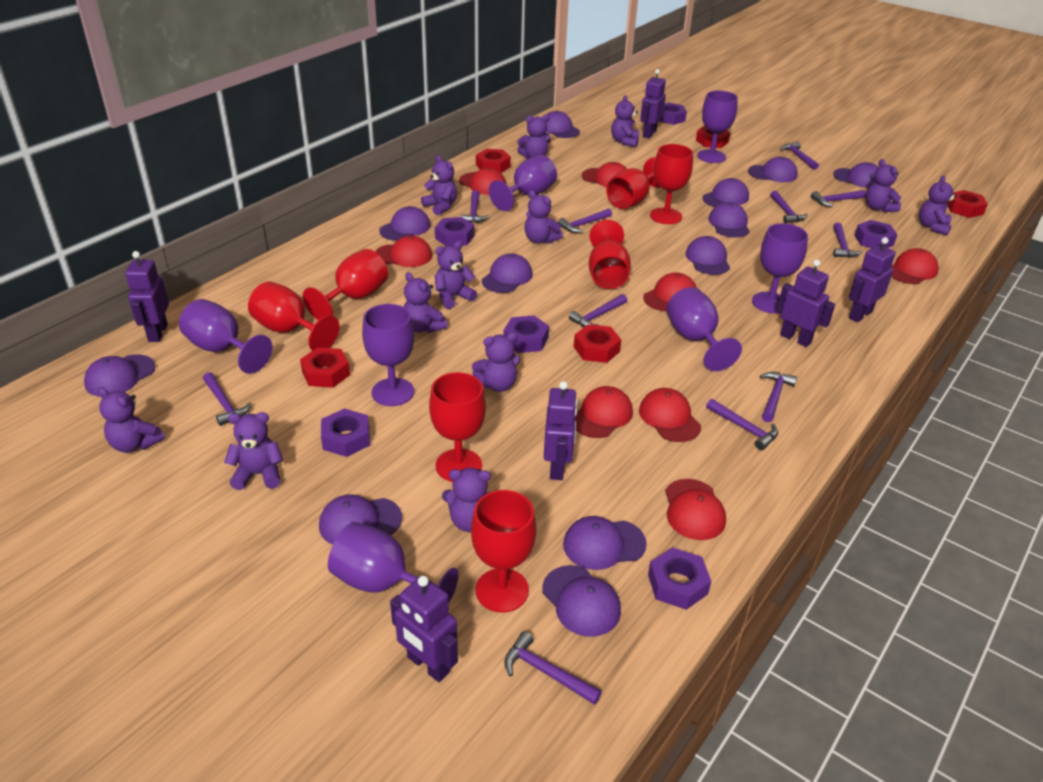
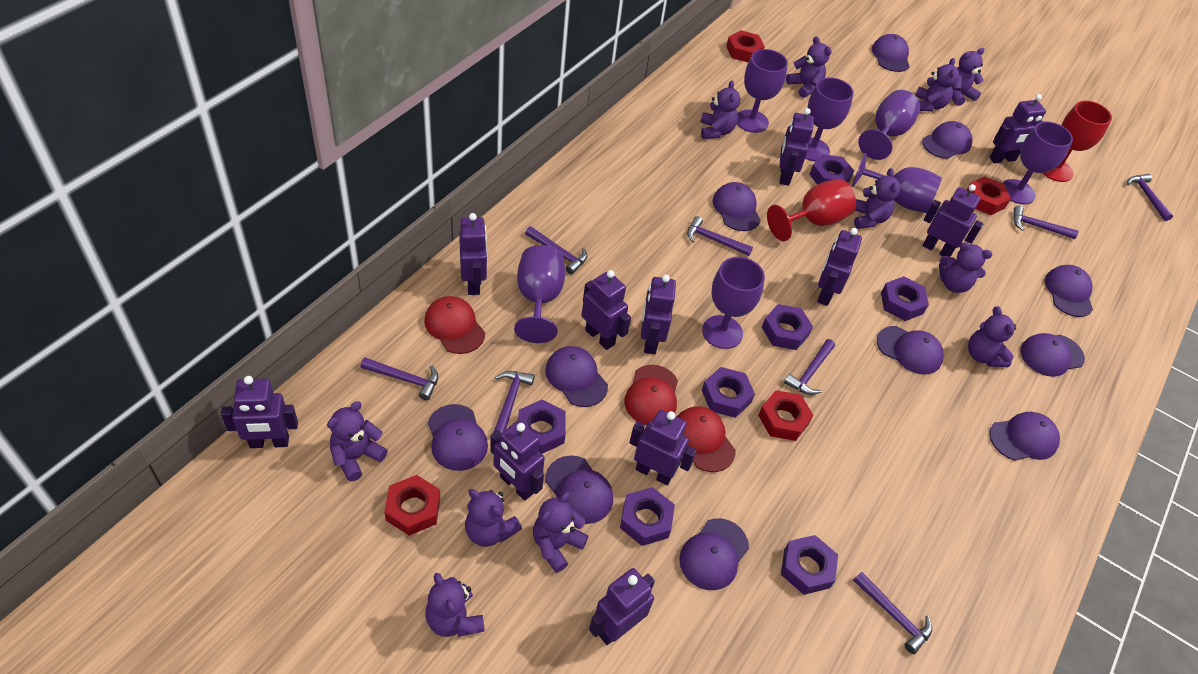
purple cap: [84,354,155,397] [319,494,402,545] [379,206,431,241] [482,253,533,293] [542,565,621,637] [546,111,580,138] [563,516,647,570] [685,236,730,275] [703,178,749,207] [708,202,750,238] [748,157,798,182] [833,162,879,188] = 12 -> [428,404,488,471] [545,346,608,407] [545,455,613,524] [679,518,749,590] [713,182,761,231] [872,34,910,72] [877,326,944,375] [922,121,972,159] [989,412,1060,461] [1020,333,1085,377] [1045,265,1093,317] = 11
purple hammer: [203,372,251,426] [461,190,489,223] [504,631,602,705] [558,209,612,233] [569,294,627,327] [706,399,778,450] [760,372,797,422] [770,191,808,223] [781,142,819,170] [811,190,866,207] [833,223,863,258] = 11 -> [360,357,438,400] [493,371,535,433] [525,226,587,274] [687,216,753,256] [784,339,835,395] [853,572,932,654] [1014,205,1079,239] [1127,174,1173,221] = 8
purple nut: [321,408,370,457] [435,217,474,246] [503,315,549,353] [648,547,712,610] [659,102,687,125] [854,220,898,248] = 6 -> [518,399,566,454] [620,487,675,546] [702,367,755,418] [762,304,813,350] [781,535,838,595] [809,154,854,185] [881,276,929,321] = 7
purple robot: [125,251,169,342] [390,576,458,682] [544,381,578,480] [640,69,666,139] [778,260,835,347] [849,237,896,322] = 6 -> [221,376,298,448] [459,213,487,295] [490,420,545,501] [582,270,631,350] [589,568,655,645] [629,410,697,485] [641,274,676,355] [780,108,814,186] [817,228,862,306] [922,184,984,257] [989,94,1046,163] = 11
purple teddy bear: [97,387,165,453] [224,412,283,490] [404,272,447,333] [421,155,457,215] [435,241,477,309] [442,468,491,532] [472,333,520,392] [517,114,551,159] [524,190,563,244] [611,95,639,147] [866,159,901,212] [919,175,957,235] = 12 -> [327,401,388,482] [425,573,485,637] [465,489,522,547] [533,492,589,573] [701,80,741,139] [786,36,831,98] [854,168,901,229] [915,58,959,112] [939,242,992,293] [951,48,984,106] [968,306,1016,367] = 11
red cap: [375,236,432,267] [459,168,506,195] [576,386,633,438] [582,162,627,187] [639,388,701,442] [643,273,697,311] [665,479,726,540] [891,248,939,284] = 8 -> [424,296,485,354] [624,365,678,425] [677,406,736,472] = 3
red goblet: [248,282,340,351] [303,249,388,320] [429,372,486,482] [471,490,536,613] [589,220,631,289] [606,157,661,209] [650,144,693,224] = 7 -> [767,179,856,241] [1043,101,1112,182] = 2
red nut: [300,347,350,388] [476,149,511,173] [574,324,621,363] [696,126,730,148] [947,190,988,218] = 5 -> [384,475,440,536] [726,30,765,62] [758,390,814,441] [967,176,1011,215] = 4

